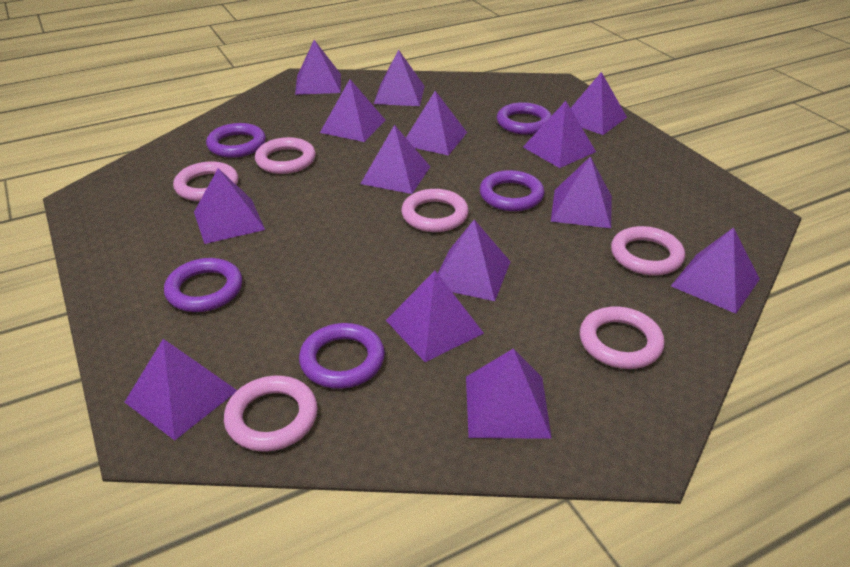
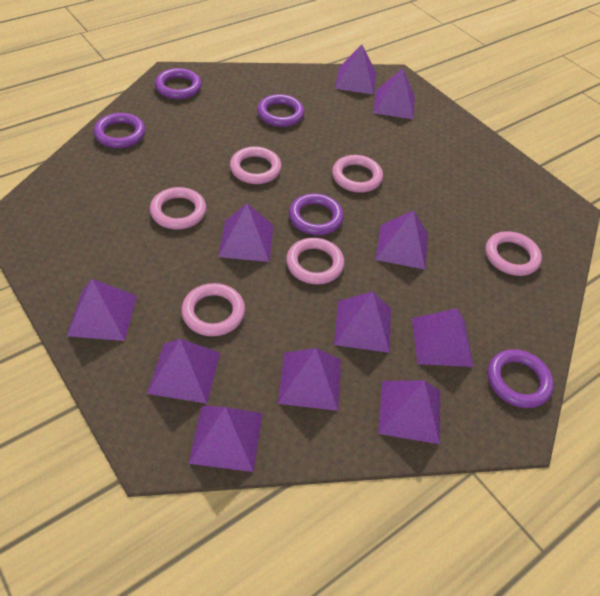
purple pyramid: [125,339,237,441] [194,168,265,244] [295,40,341,95] [320,79,385,142] [360,125,430,194] [374,50,425,106] [386,271,484,362] [406,91,467,156] [438,220,511,301] [466,349,552,439] [523,101,596,168] [551,156,612,228] [571,72,627,135] [671,227,760,314] = 14 -> [67,279,137,341] [147,339,220,404] [189,406,263,472] [218,204,274,262] [278,348,341,411] [334,291,391,353] [335,45,376,95] [374,68,415,119] [375,210,428,270] [378,380,440,444] [412,308,474,367] = 11

